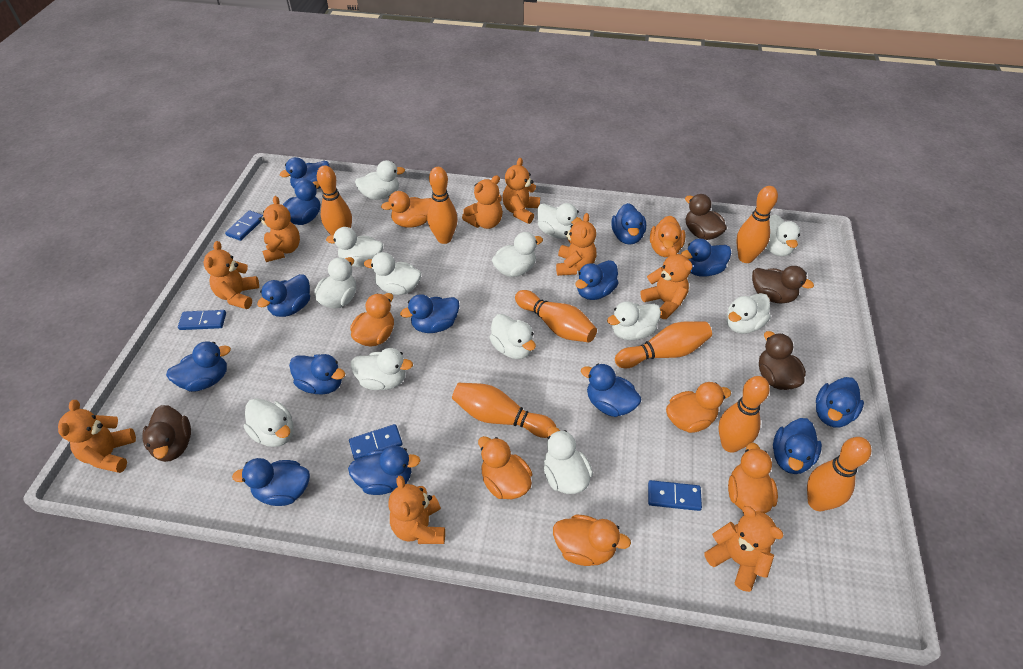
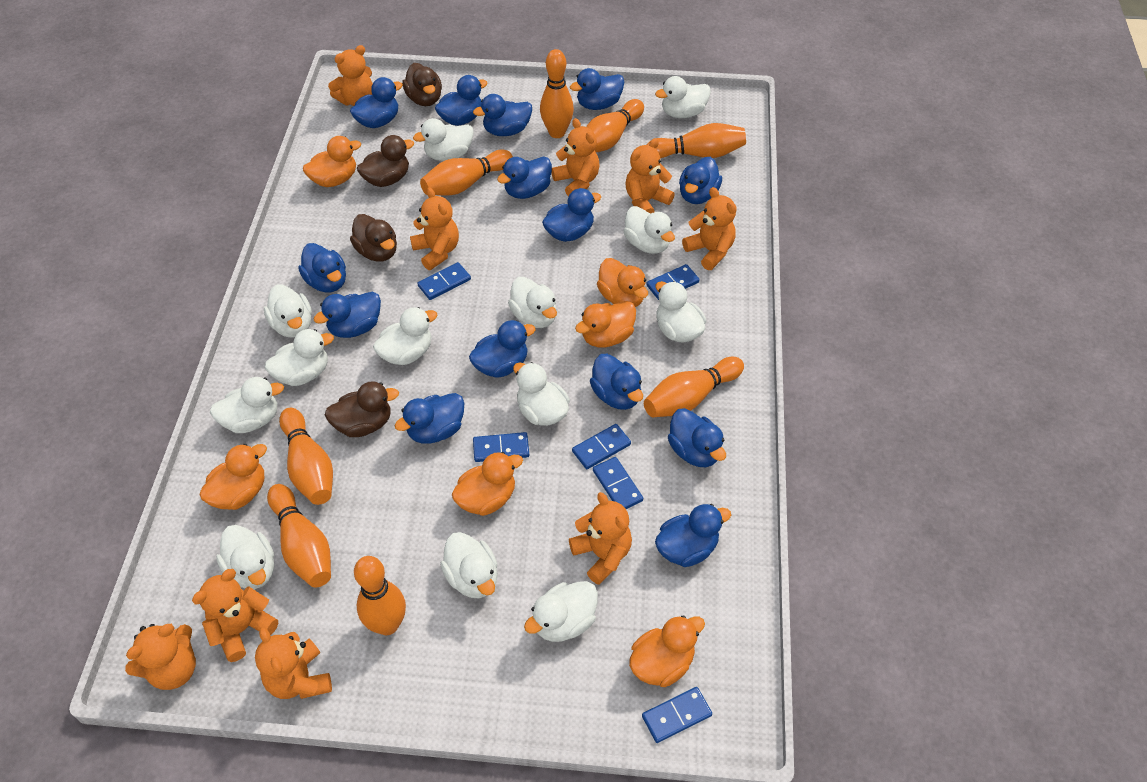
blue domino: [178,310,226,330] [225,210,263,241] [349,424,402,460] [648,480,702,511] = 4 -> [417,262,471,300] [473,432,529,462] [572,424,631,469] [593,457,643,509] [642,687,712,743] [646,264,700,300] = 6
orange duck: [350,293,394,347] [381,191,431,228] [478,436,532,499] [553,515,631,566] [650,216,686,257] [666,382,731,433] [728,442,778,513] = 7 -> [200,444,267,510] [303,136,361,187] [452,452,523,516] [575,301,636,347] [597,258,648,307] [629,615,705,687] = 6

